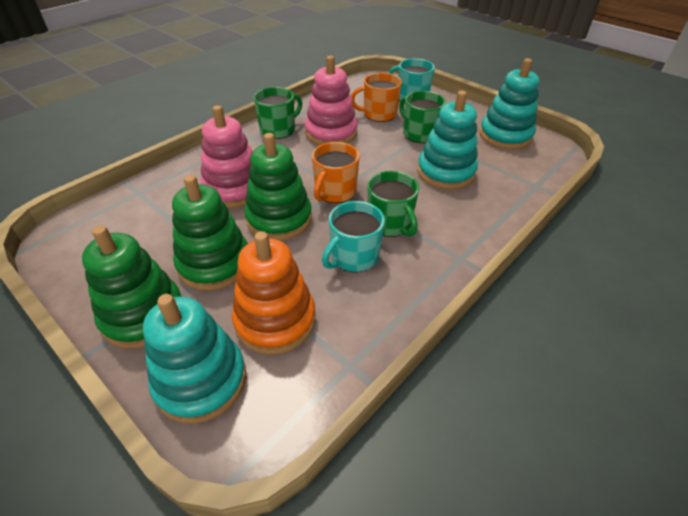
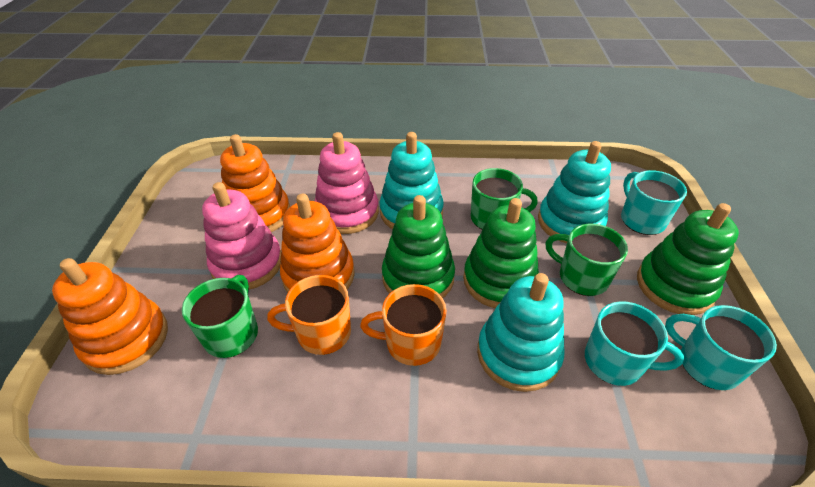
orange stacking toy: [232,231,316,355] = 1 -> [52,258,168,375] [220,134,290,232] [280,194,354,293] = 3
turquoise mug: [322,201,385,272] [389,58,435,104] = 2 -> [585,301,684,386] [621,170,687,235] [665,305,777,390] = 3

